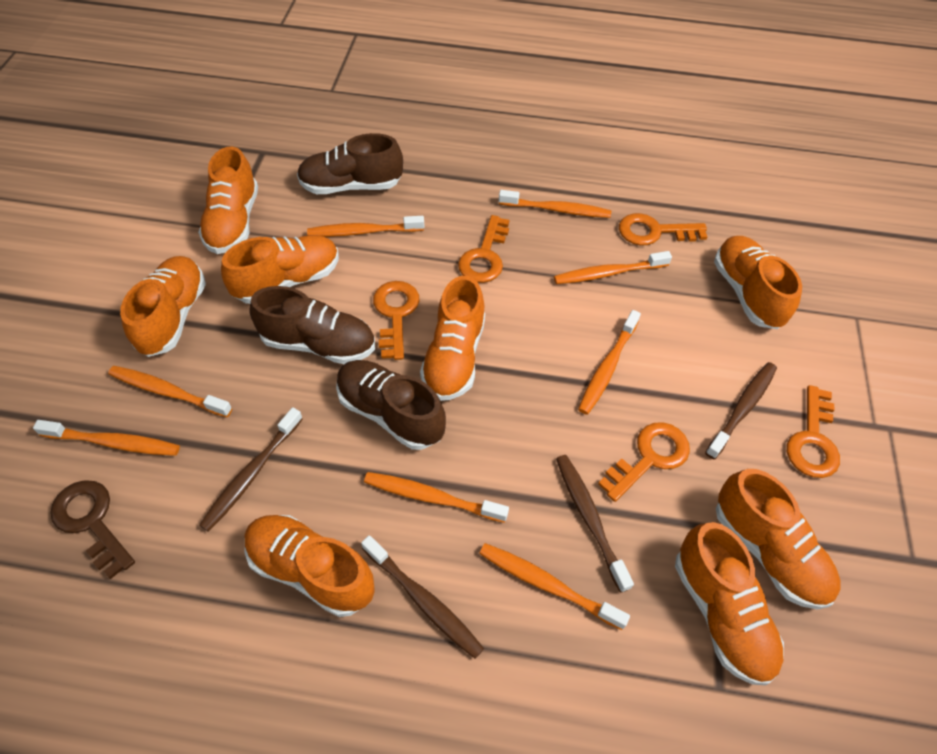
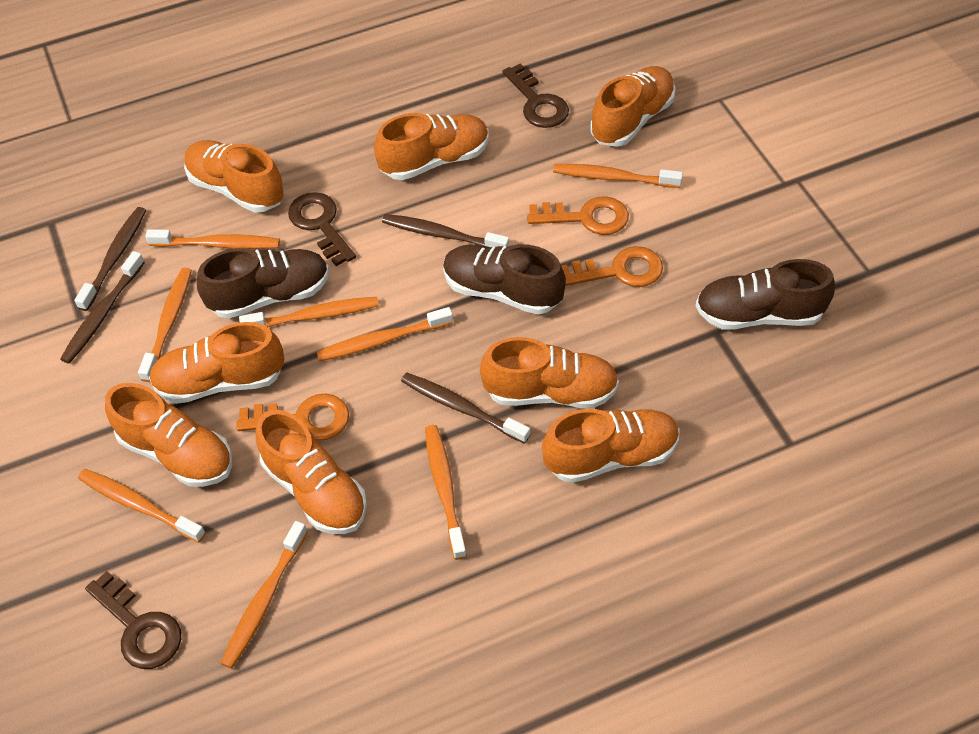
brown key: [50,480,135,579] = 1 -> [85,571,181,669] [288,192,356,266] [503,64,569,128] = 3
orange key: [373,281,419,360] [458,215,510,283] [598,422,690,502] [619,213,707,245] [787,385,840,478] = 5 -> [236,393,349,441] [527,196,629,235] [562,246,663,287] = 3

